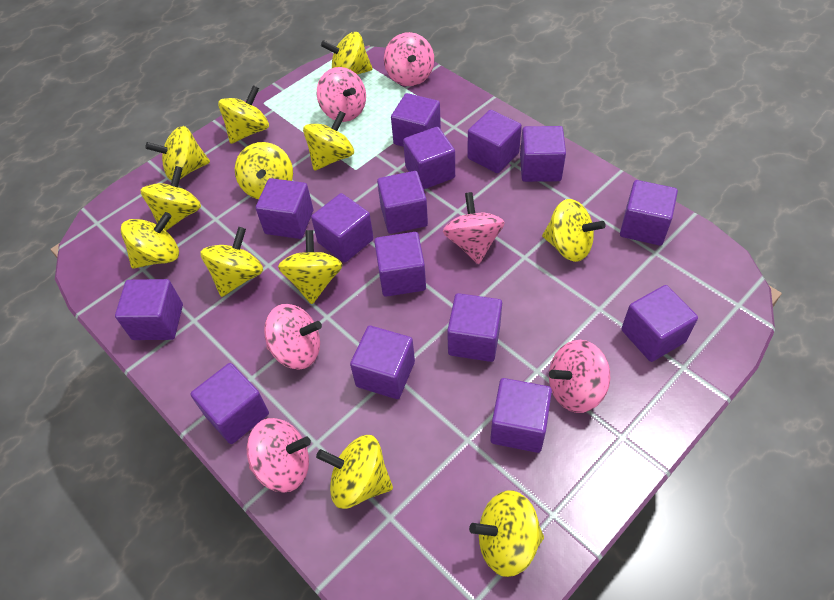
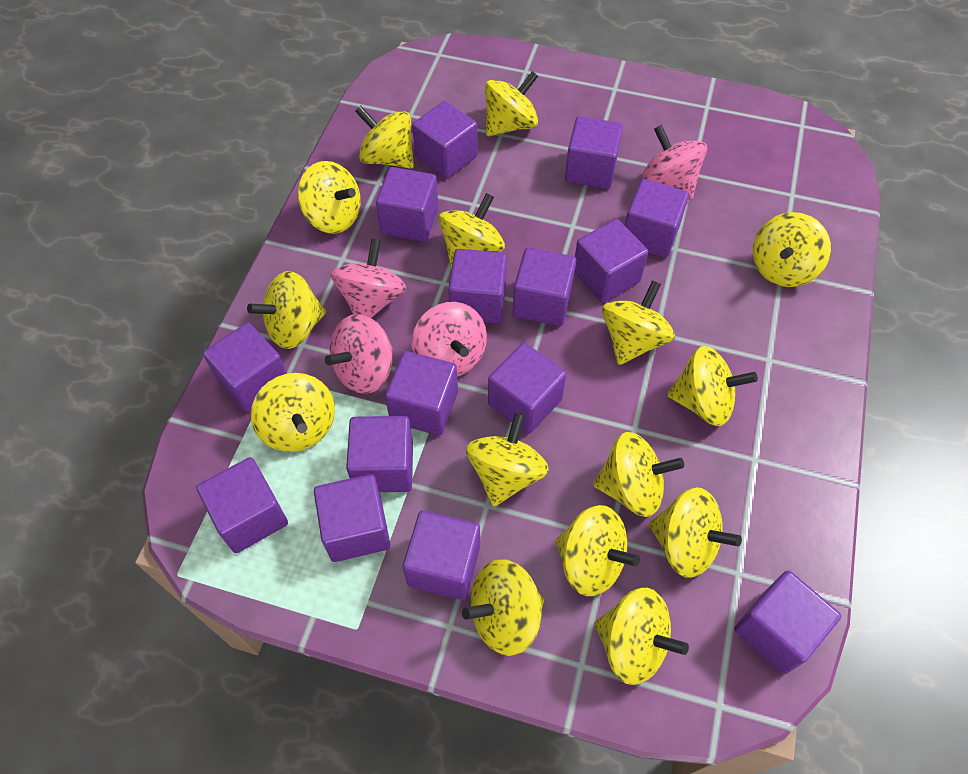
pink spinning top: [247,418,311,493] [264,304,322,370] [317,67,366,122] [384,32,434,86] [443,192,505,264] [549,340,610,413] = 6 -> [325,314,393,394] [331,239,406,318] [412,302,487,377] [642,125,707,199] = 4
yellow spinning top: [121,212,179,269] [140,166,201,231] [145,126,210,181] [200,227,263,297] [218,85,269,144] [235,142,293,199] [278,230,343,304] [303,111,354,171] [316,435,393,509] [321,32,373,74] [469,490,544,577] [542,199,606,262] = 12 -> [247,271,326,349] [251,373,335,452] [298,161,361,234] [355,105,414,169] [439,193,505,269] [462,559,544,656] [466,412,549,507] [485,71,538,136] [555,505,640,596] [593,432,684,517] [594,588,689,685] [602,280,675,365] [649,487,742,578] [667,346,758,426] [753,212,831,287] = 15

